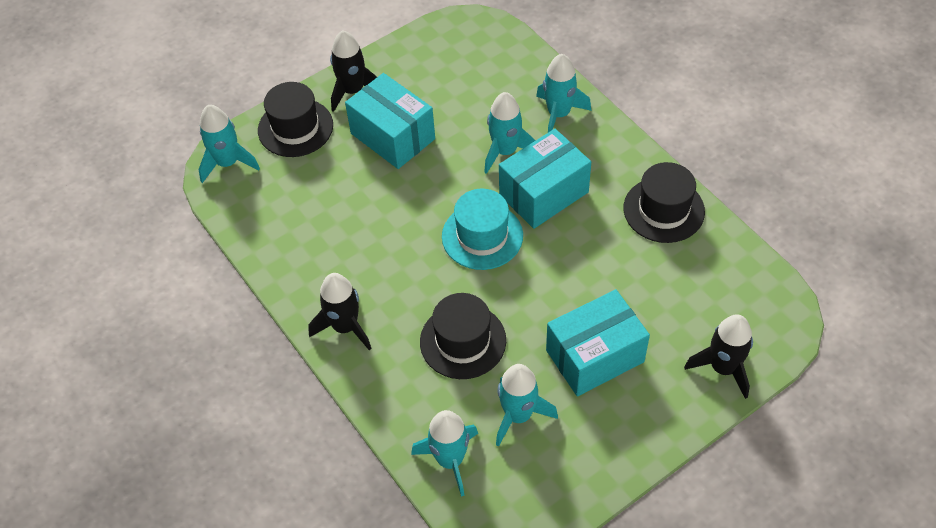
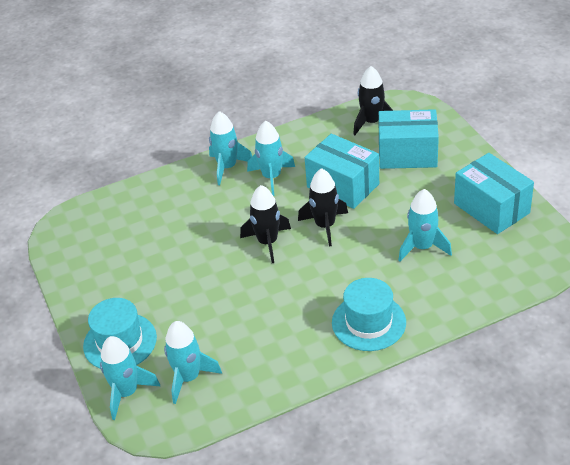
black hat: [258,82,333,157] [420,293,506,379] [624,162,705,243] = 3 -> none = 0
turquoise hat: [442,189,523,270] = 1 -> [83,298,157,369] [332,278,406,351] = 2

